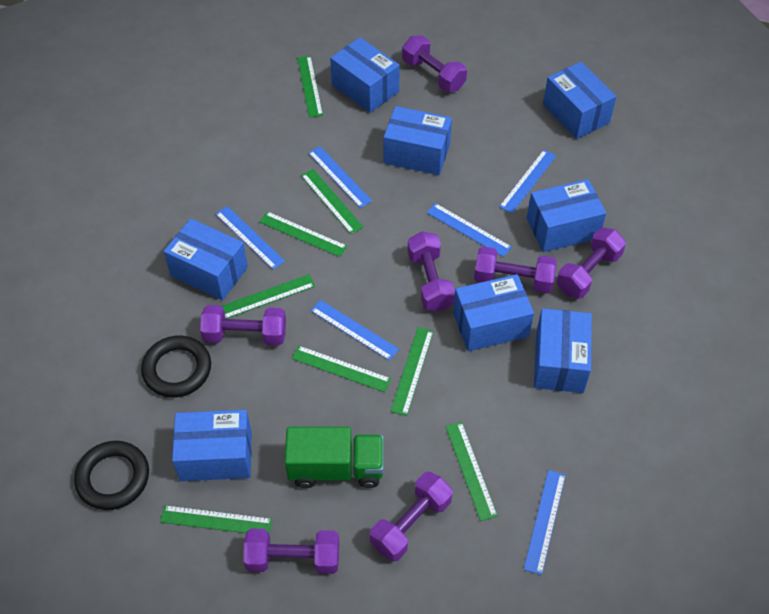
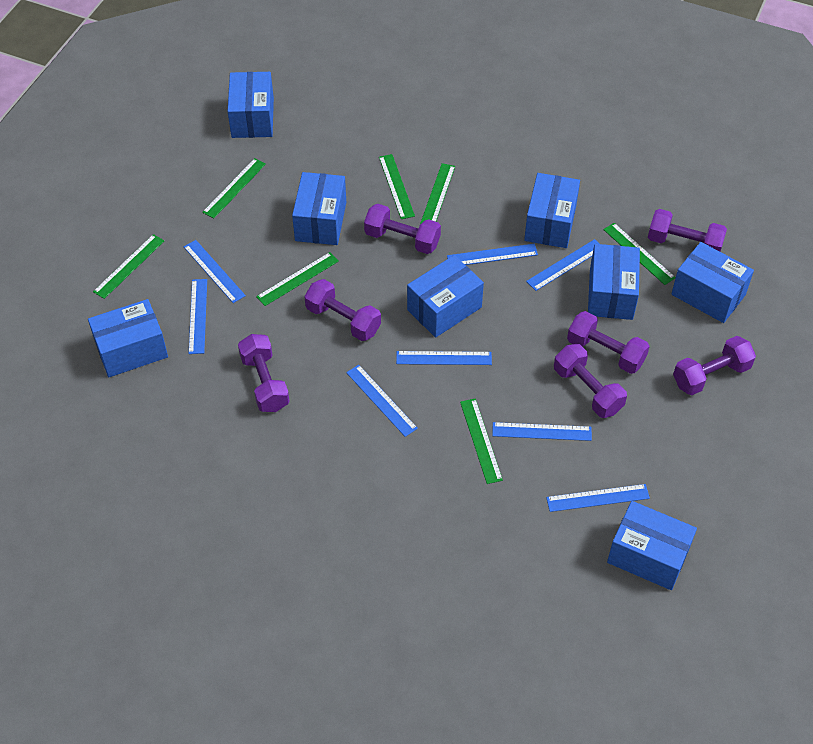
black ring: [74,441,149,510] [141,335,211,398] = 2 -> none = 0
blue ruler: [216,206,285,270] [308,146,372,208] [310,300,399,361] [427,203,512,257] [499,150,556,213] [524,470,566,575] = 6 -> [184,240,246,303] [189,279,207,354] [346,365,418,437] [396,351,492,365] [447,244,538,265] [492,422,592,441] [526,239,600,291] [546,484,650,512] = 8
green ruler: [160,505,273,535] [221,274,315,319] [259,211,347,257] [292,346,391,392] [297,56,323,118] [301,169,363,234] [390,327,434,416] [446,422,497,521] = 8 -> [93,234,164,299] [202,158,266,218] [256,252,339,306] [379,154,415,219] [420,163,455,224] [460,398,503,484] [603,223,676,285] = 7
green truck: [285,427,383,488] = 1 -> none = 0

